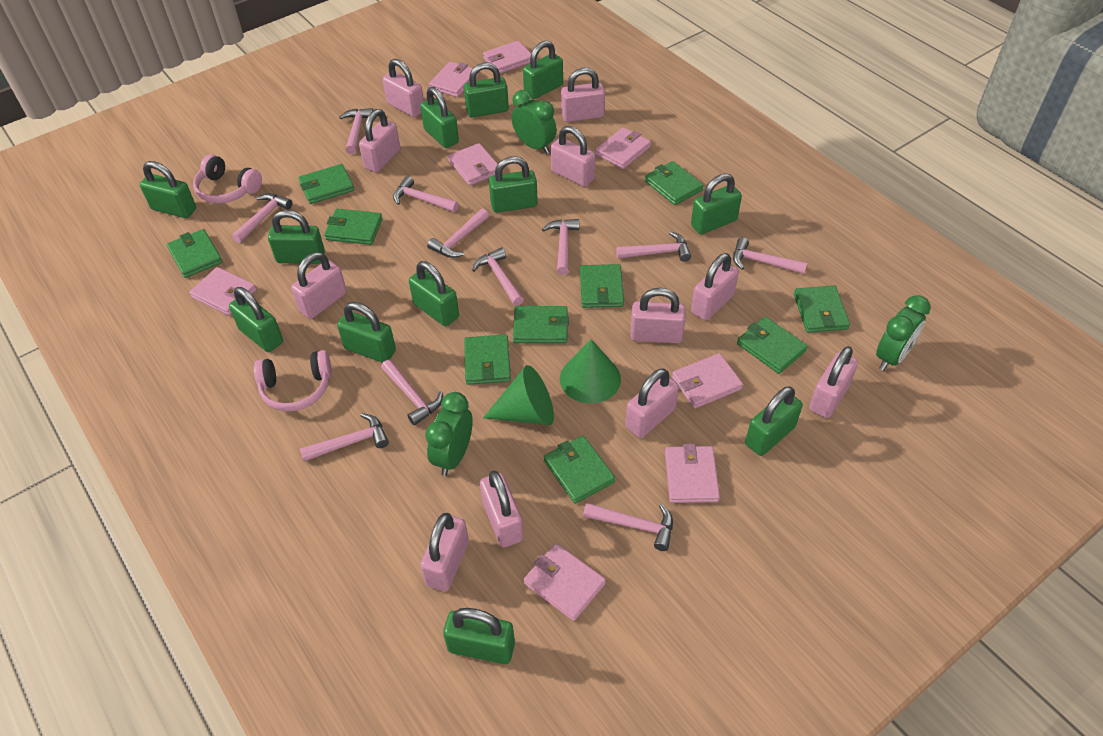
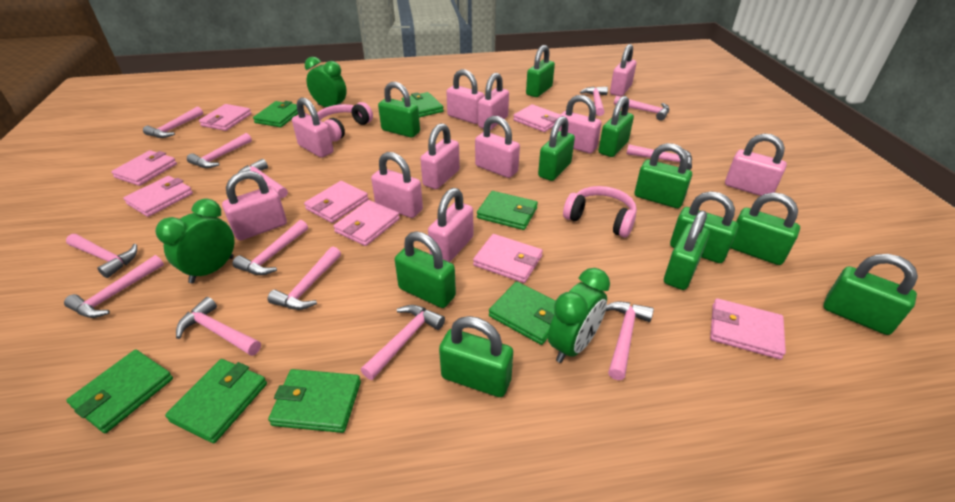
green cone: [483,365,554,425] [560,339,621,404] = 2 -> none = 0
green padlock: [140,161,196,218] [229,287,283,352] [268,210,325,264] [337,302,396,363] [409,261,459,326] [420,87,459,148] [443,608,515,664] [464,63,509,118] [489,156,538,213] [523,41,563,99] [691,173,742,235] [745,386,803,456] = 12 -> [378,82,420,138] [395,231,456,308] [439,316,513,397] [526,45,555,97] [538,116,575,181] [599,96,634,157] [635,143,692,208] [664,211,710,290] [670,191,738,263] [730,192,800,265] [823,254,918,335] = 11
green wallet: [167,229,223,278] [298,164,354,204] [324,209,382,245] [464,334,511,385] [513,306,569,343] [544,436,615,504] [580,264,624,308] [645,161,704,205] [737,317,808,374] [794,285,850,333] = 10 -> [66,350,173,433] [165,359,267,443] [253,101,298,127] [268,369,361,433] [402,92,444,117] [477,191,538,230] [489,282,556,345] = 7
pink hammer: [232,193,292,243] [300,413,389,462] [339,108,373,154] [381,360,443,425] [393,176,459,212] [427,209,489,258] [472,247,524,306] [542,219,580,275] [583,503,673,551] [616,231,691,262] [733,237,807,274] = 11 -> [64,255,164,318] [66,234,137,278] [143,107,203,138] [176,297,261,356] [187,133,252,168] [233,220,308,275] [238,159,288,198] [268,247,341,310] [361,305,445,380] [580,87,608,116] [606,301,654,380] [614,96,669,121] [626,144,692,170] = 13

